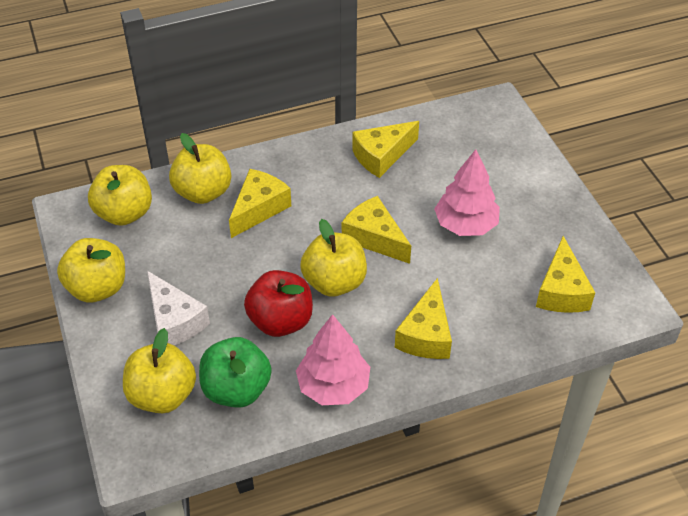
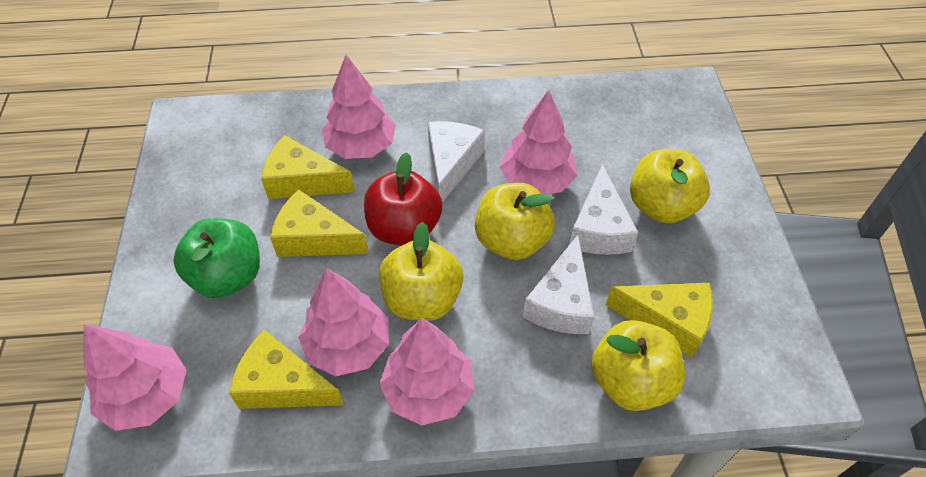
pink tree: [296,314,370,405] [434,149,500,236] = 2 -> [83,324,187,431] [298,268,389,376] [322,55,396,159] [379,318,474,425] [500,90,577,194] = 5
white cheese: [147,271,210,345] = 1 -> [428,121,485,203] [523,235,594,334] [570,164,638,255] = 3
yellow apple: [57,238,125,303] [88,165,152,226] [123,328,196,413] [169,133,231,204] [300,219,367,297] = 5 -> [379,222,463,321] [475,183,555,260] [591,320,685,411] [630,149,710,223] = 4
yellow cheese: [229,169,291,238] [342,196,411,264] [352,121,419,178] [395,278,452,359] [536,236,595,313] = 5 -> [229,330,344,409] [261,135,355,199] [270,189,369,257] [606,283,713,358] = 4

